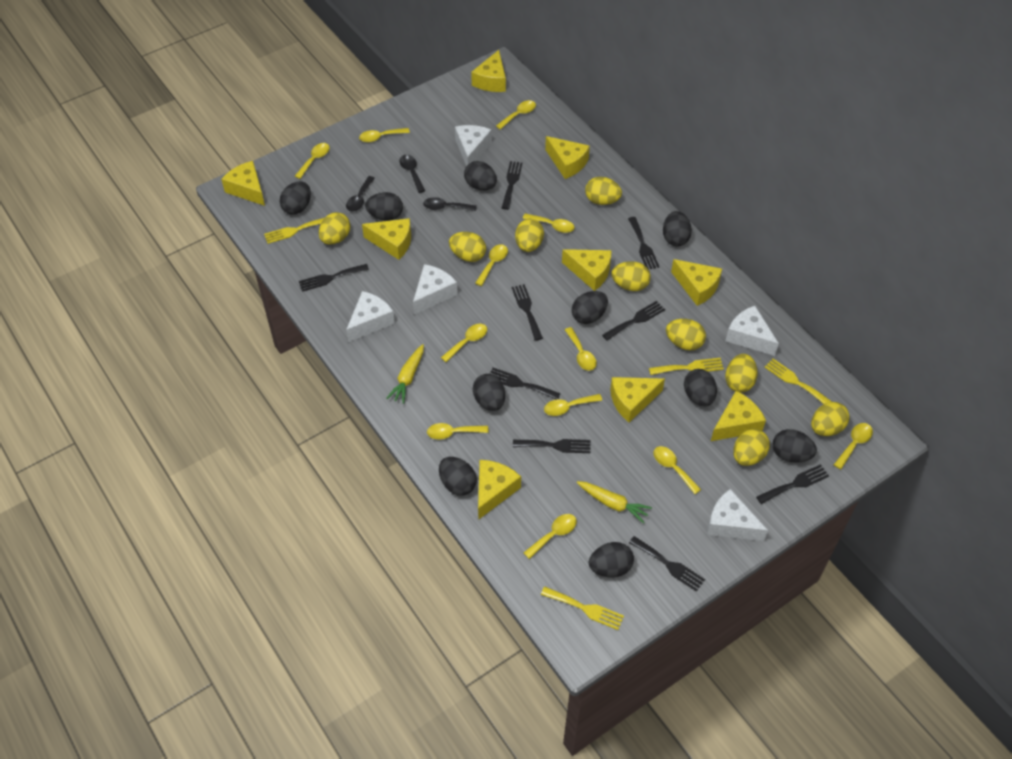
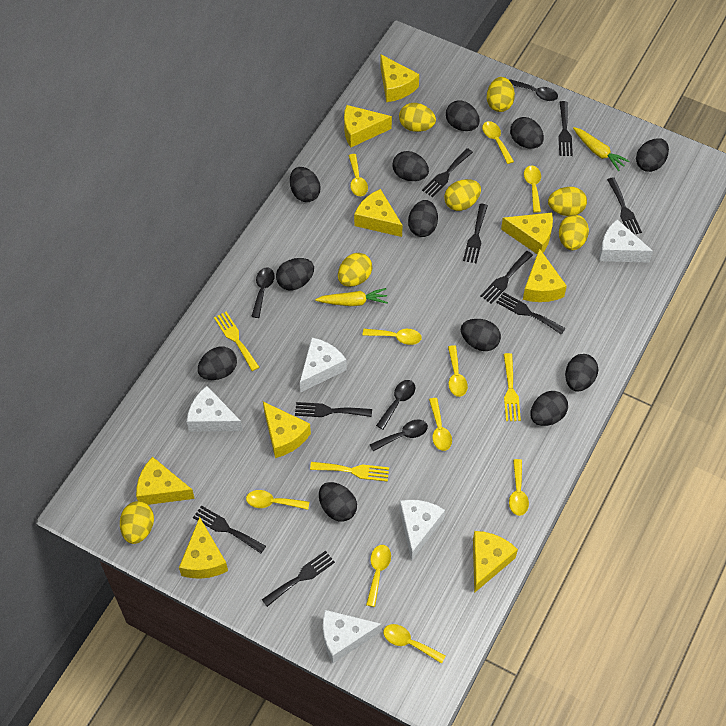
black egg: [280,181,311,215] [365,192,403,221] [439,457,477,496] [464,161,497,190] [473,374,505,411] [572,291,608,324] [589,542,634,577] [663,211,692,246] [684,369,717,406] [772,429,817,463] = 10 -> [198,346,237,380] [276,258,314,290] [290,167,321,202] [319,482,357,522] [392,151,429,181] [408,200,438,237] [446,101,480,131] [461,319,501,351] [510,117,544,149] [530,391,568,426] [565,354,598,392] [636,138,669,172] = 12
black spoon: [346,176,375,212] [400,155,425,193] [423,197,477,211] = 3 -> [251,268,275,318] [369,420,428,451] [376,380,415,430] [509,79,558,101] = 4
yellow egg: [319,212,350,245] [449,232,486,262] [515,219,544,252] [585,177,622,205] [611,261,651,291] [666,319,706,351] [725,354,757,393] [733,429,770,466] [811,402,850,436] = 9 -> [120,501,154,544] [338,253,372,287] [399,103,436,132] [444,179,481,211] [487,77,515,112] [548,187,587,216] [559,215,589,250] = 7
yellow fork: [264,218,324,244] [541,586,624,630] [649,358,724,375] [765,359,832,404] = 4 -> [214,312,259,371] [310,462,389,482] [504,353,521,421] = 3
yellow spoon: [295,143,330,179] [359,128,410,142] [427,423,489,439] [441,324,487,362] [475,244,508,286] [496,100,536,129] [523,213,575,233] [524,514,577,559] [544,394,602,416] [565,327,597,371] [653,446,701,494] [834,423,873,469] = 12 -> [246,490,309,510] [348,154,368,196] [363,329,422,345] [366,545,391,607] [383,624,446,664] [429,398,452,451] [448,345,468,397] [482,121,514,164] [509,459,529,516] [524,165,541,213] = 10

